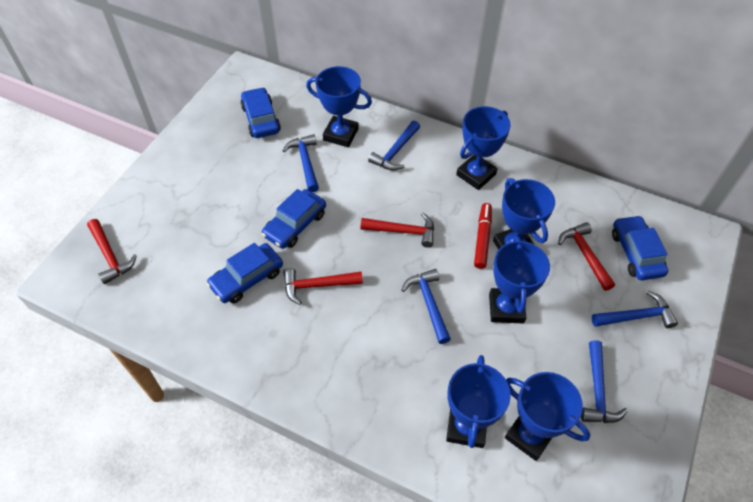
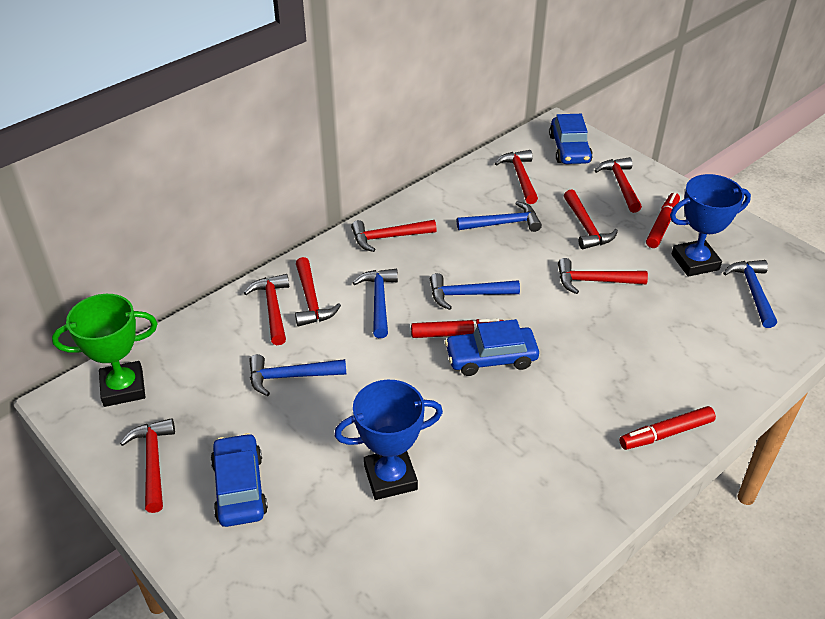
blue car: [206,243,283,303] [241,87,281,138] [262,189,326,249] [612,215,668,280] = 4 -> [211,433,268,527] [445,319,539,376] [549,114,593,164] = 3
blue trophy: [306,66,372,147] [446,355,511,448] [456,106,511,190] [489,236,550,323] [493,178,555,250] [505,372,590,461] = 6 -> [334,380,443,500] [670,174,751,277] = 2
green trophy: none = 0 -> [52,294,157,407] = 1
red hammer: [87,219,137,284] [283,268,363,305] [360,213,434,248] [558,222,615,291] = 4 -> [120,418,175,513] [244,274,289,345] [295,257,341,327] [351,220,437,252] [494,150,538,204] [558,258,648,294] [564,189,618,249] [594,157,642,213] = 8
red marker: [474,203,492,269] = 1 -> [411,318,504,338] [620,406,716,450] [646,192,680,248] = 3

